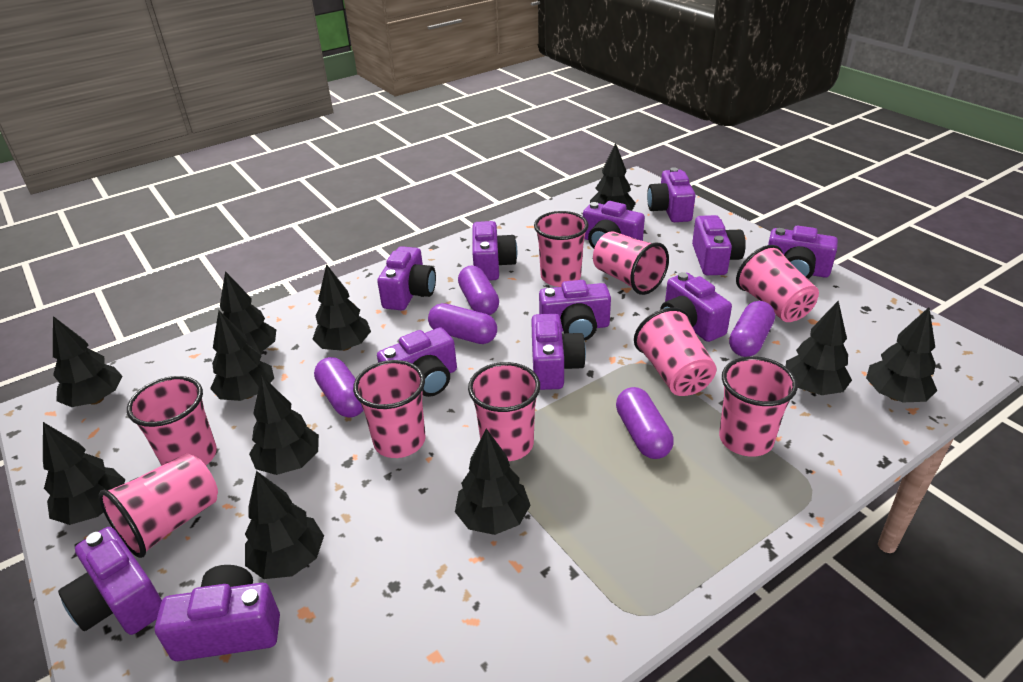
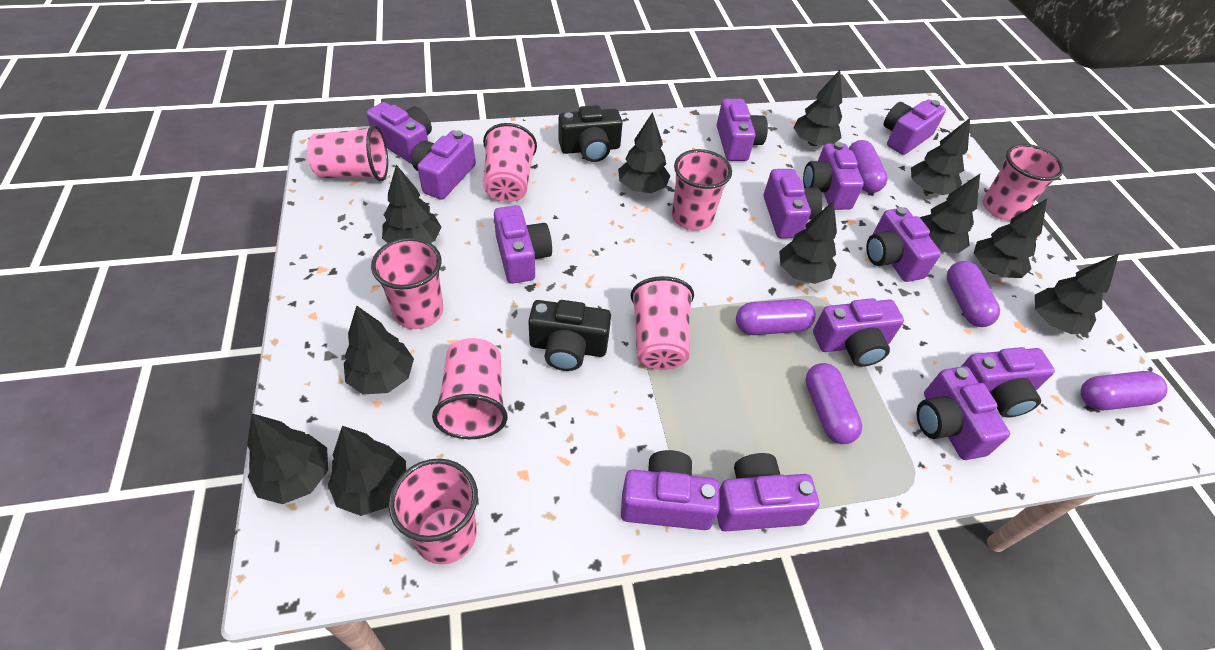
black camera: none = 0 -> [528,300,611,371] [558,105,623,162] = 2
pink cup: [99,453,218,558] [127,376,217,466] [353,360,426,458] [468,362,540,461] [534,211,588,287] [593,231,669,295] [634,307,716,396] [719,356,798,457] [736,245,819,322] = 9 -> [307,125,388,181] [371,238,443,329] [389,458,478,565] [432,338,508,439] [483,123,537,202] [631,276,694,370] [672,149,732,231] [983,144,1064,221] = 8
purple camera: [58,527,162,635] [155,565,280,661] [377,246,436,310] [377,327,457,397] [472,221,517,281] [531,314,586,390] [539,280,611,340] [583,201,645,249] [647,167,695,222] [660,272,732,342] [692,215,746,275] [768,226,838,279] = 12 -> [366,102,432,164] [412,130,476,200] [494,205,552,284] [621,450,720,530] [717,99,768,161] [717,453,819,531] [764,169,823,239] [803,142,864,210] [813,298,904,367] [866,207,941,282] [884,100,946,155] [917,366,1010,460] [961,347,1055,418] = 13

